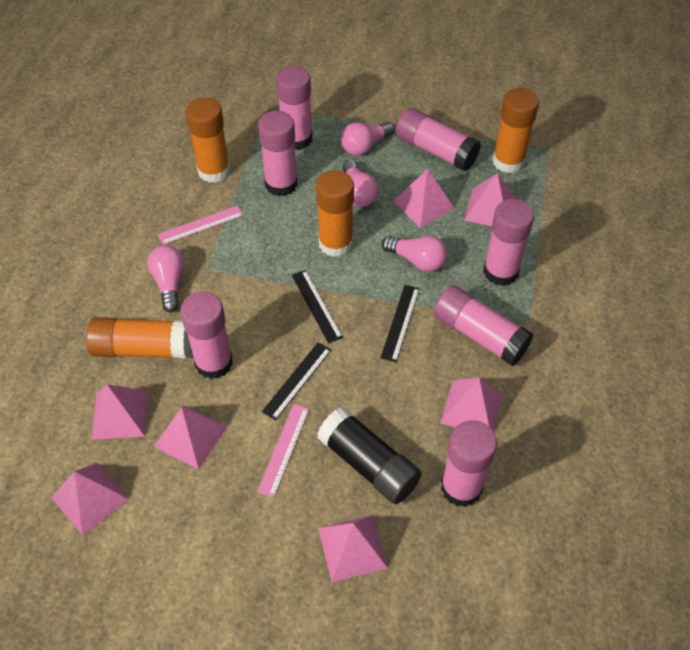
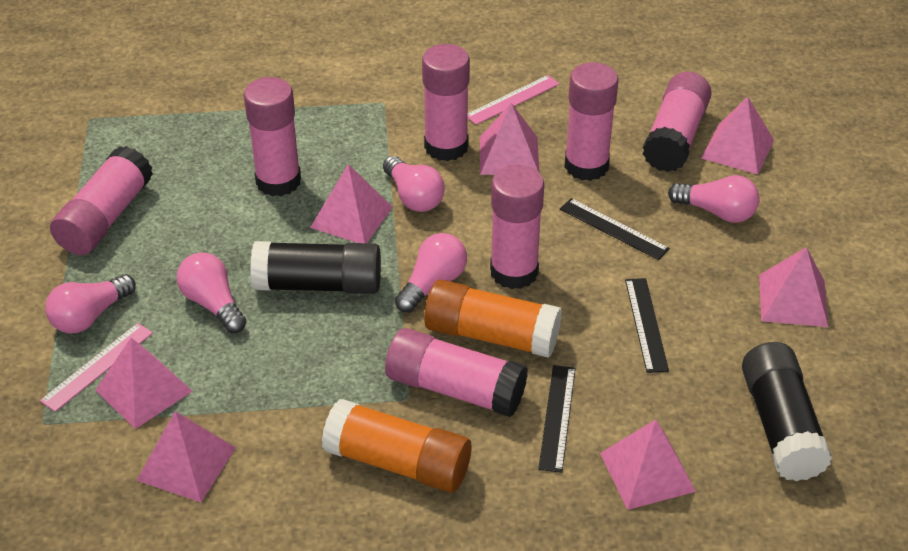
black glue stick: [317,407,422,504] = 1 -> [250,241,381,294] [742,342,832,481] = 2
orange glue stick: [86,317,190,359] [186,97,230,183] [316,170,354,257] [492,88,539,173] = 4 -> [322,399,471,493] [424,279,562,358] = 2
pink light bulb: [147,245,184,312] [341,122,395,156] [343,160,378,207] [382,236,447,272] = 4 -> [45,274,136,333] [177,252,246,333] [383,156,445,212] [395,233,467,313] [668,175,760,223] = 5

